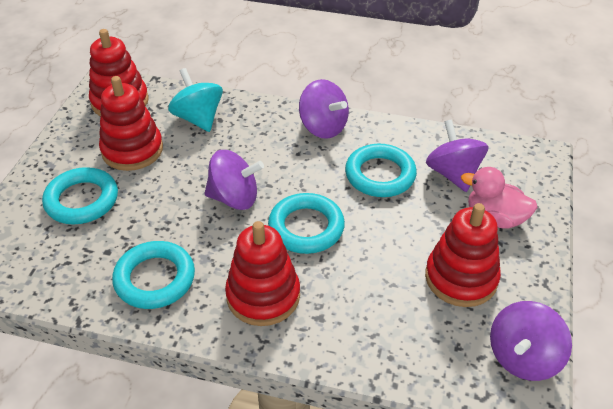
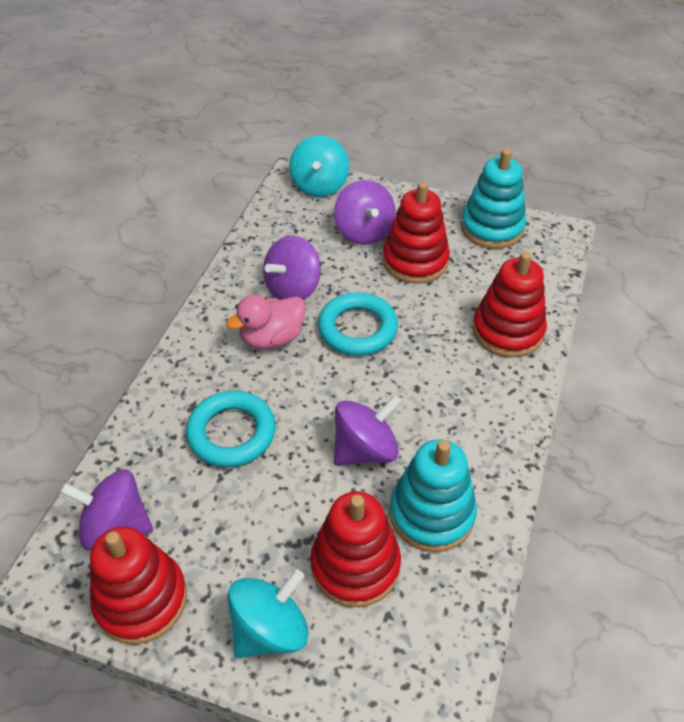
turquoise ring: [42,167,118,224] [112,241,195,309] [268,193,345,254] [345,144,417,197] = 4 -> [186,390,276,467] [318,292,398,356] = 2
turquoise spinning top: [168,68,223,132] = 1 -> [227,569,309,658] [289,135,349,197] = 2
turquoise stacking toy: none = 0 -> [389,439,477,552] [461,149,526,249] = 2

